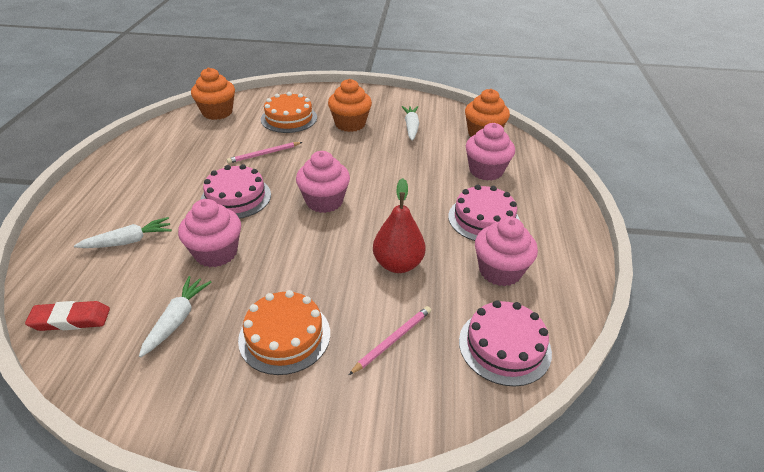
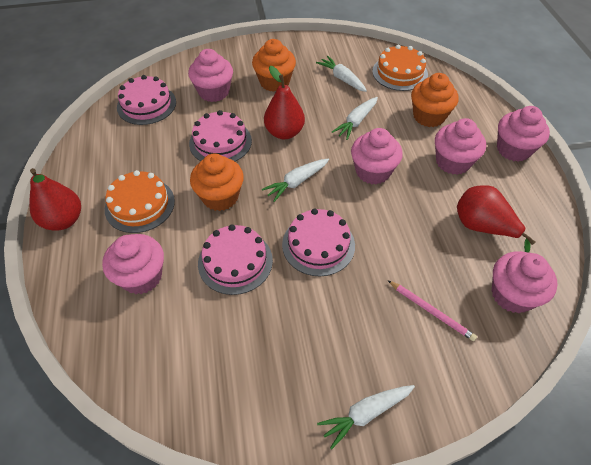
pink cake: [201,164,271,219] [448,185,520,241] [459,300,552,387] = 3 -> [117,75,176,125] [189,110,252,162] [198,224,273,295] [282,208,355,276] = 4
pink cupcake: [178,199,241,267] [296,151,350,213] [466,123,515,181] [475,217,538,286] = 4 -> [102,234,164,294] [188,49,233,102] [351,128,403,185] [435,118,486,175] [492,251,558,313] [497,106,550,162] = 6
pink pencil: [227,142,302,164] [349,306,431,375] = 2 -> [387,280,477,341] = 1
red eraser: [25,301,110,331] = 1 -> none = 0
red pear: [373,178,425,273] = 1 -> [30,168,81,231] [264,66,305,139] [457,185,535,252] = 3
white carrot: [74,217,172,248] [139,276,211,358] [402,106,419,141] = 3 -> [262,159,329,202] [316,56,367,92] [317,385,415,450] [332,97,378,140] = 4

